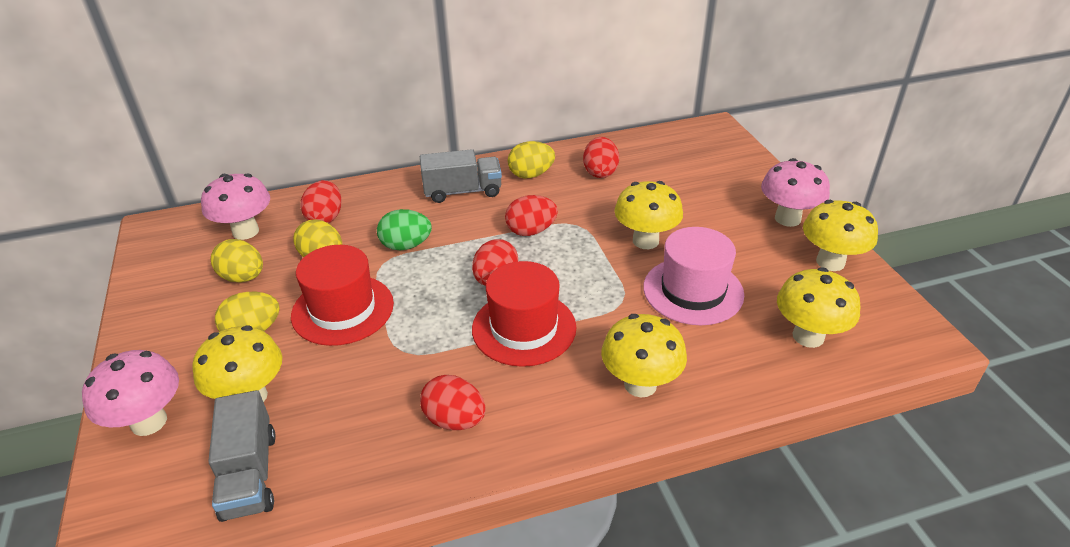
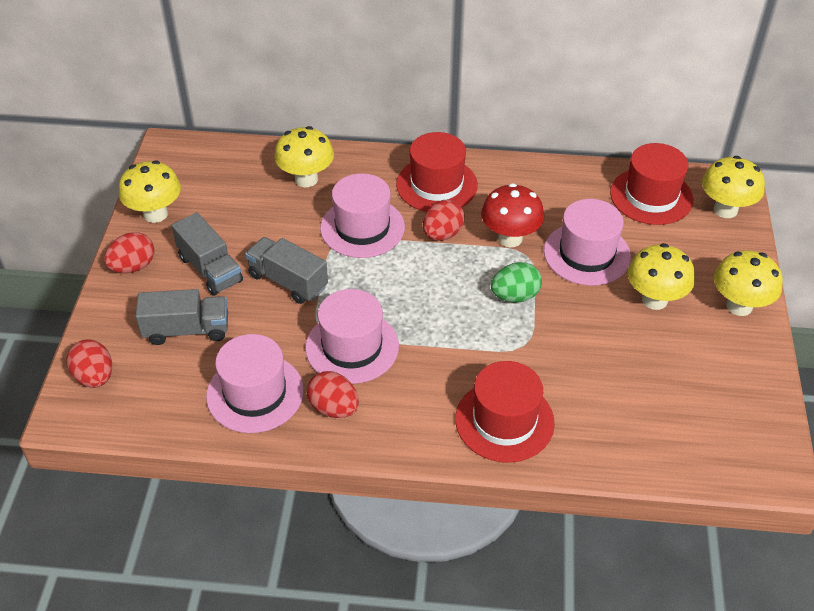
grey truck: [208,390,276,522] [420,149,502,203] = 2 -> [135,289,228,345] [171,212,243,296] [245,237,328,304] = 3
pink hat: [643,227,744,325] = 1 -> [206,334,304,433] [305,289,399,384] [320,173,405,258] [544,199,631,286] = 4
pink mushroom: [82,350,179,436] [201,173,270,240] [761,158,830,227] = 3 -> none = 0
red egg: [300,180,342,223] [420,375,485,430] [472,239,518,286] [505,195,558,236] [583,137,619,178] = 5 -> [66,339,112,388] [104,232,154,273] [307,371,359,418] [423,200,465,241] = 4
red hat: [291,245,394,346] [472,261,576,367] = 2 -> [396,132,478,212] [455,361,555,463] [610,143,693,225] = 3
red mushroom: none = 0 -> [481,183,544,247] = 1
yellow egg: [211,239,263,283] [215,292,280,332] [293,219,342,257] [508,141,555,178] = 4 -> none = 0

